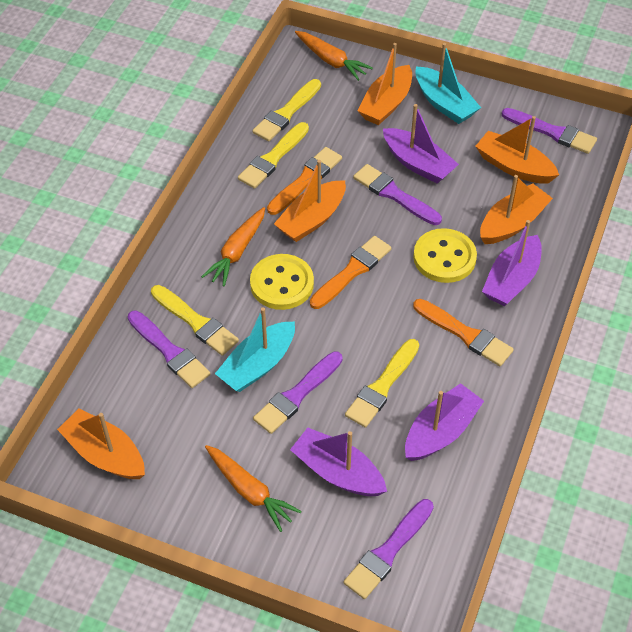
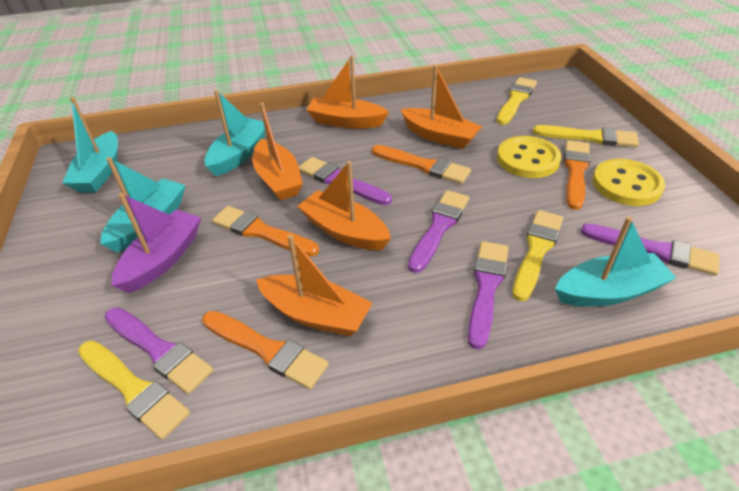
orange brush: [267,147,342,215] [310,236,391,309] [413,299,514,366] = 3 -> [202,311,329,389] [212,206,319,257] [372,145,471,184] [564,140,591,210] = 4
orange carrot: [201,207,265,287] [205,445,302,532] [295,31,373,81] = 3 -> none = 0
purple boat: [290,428,387,496] [383,104,459,184] [405,383,484,461] [482,220,542,306] = 4 -> [112,193,201,293] = 1
turquoise boat: [215,307,295,392] [415,43,481,124] = 2 -> [62,97,118,193] [101,157,186,252] [204,90,266,176] [555,216,676,307] = 4

